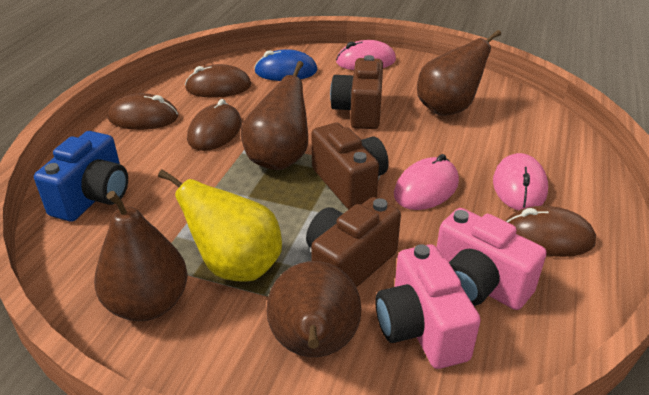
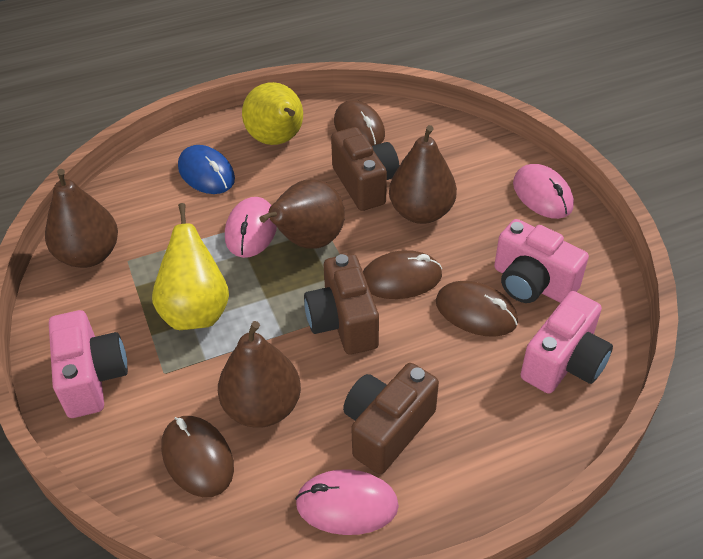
blue camera: [34,131,128,222] = 1 -> none = 0
pink camera: [376,244,481,369] [437,208,547,310] = 2 -> [49,310,128,418] [494,219,589,303] [521,291,613,394] = 3
yellow pear: [158,169,282,282] = 1 -> [152,203,229,330] [242,82,303,145] = 2

